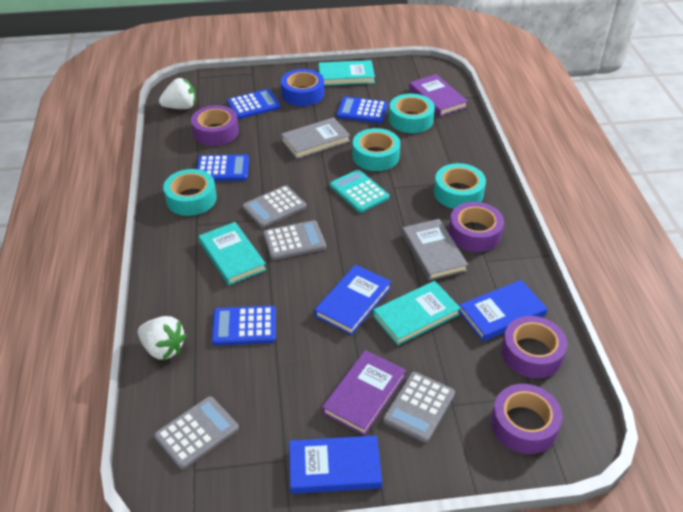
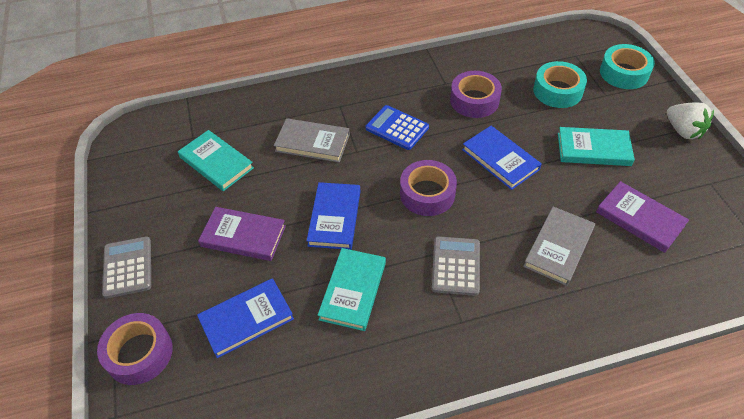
blue calculator: [197,154,249,181] [212,305,276,345] [227,89,281,119] [337,97,388,123] = 4 -> [366,105,429,150] = 1
blue tape: [281,69,324,106] = 1 -> none = 0
grey calculator: [154,396,239,469] [243,185,306,228] [263,220,326,260] [383,372,455,443] = 4 -> [102,236,151,298] [432,236,480,296] = 2
purple tape: [191,105,239,146] [449,202,504,252] [491,384,562,454] [501,316,568,378] = 4 -> [97,313,173,385] [400,160,457,216] [450,71,502,118] = 3
turquoise calculator: [330,170,389,213] = 1 -> none = 0
turquoise tape: [163,169,217,216] [353,128,400,171] [389,94,435,133] [434,163,486,209] = 4 -> [533,61,587,108] [600,44,655,89] = 2
white strawberry: [138,316,187,360] [159,78,196,109] = 2 -> [667,102,714,139] = 1

